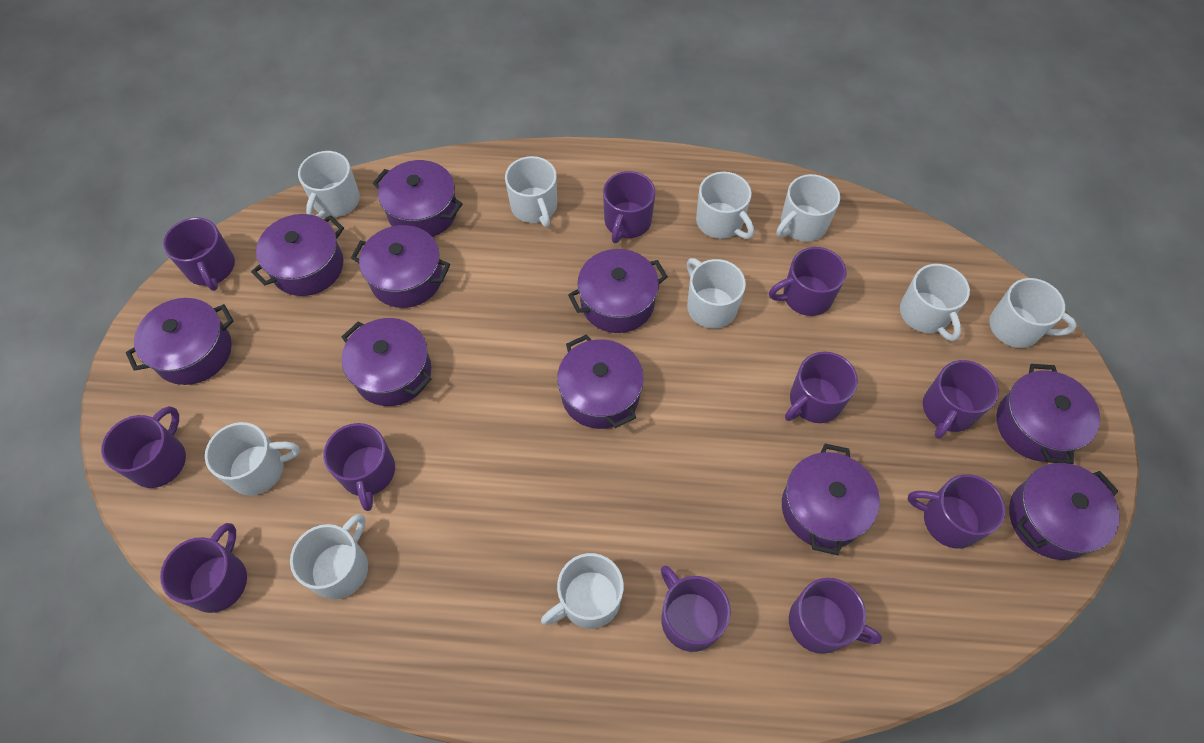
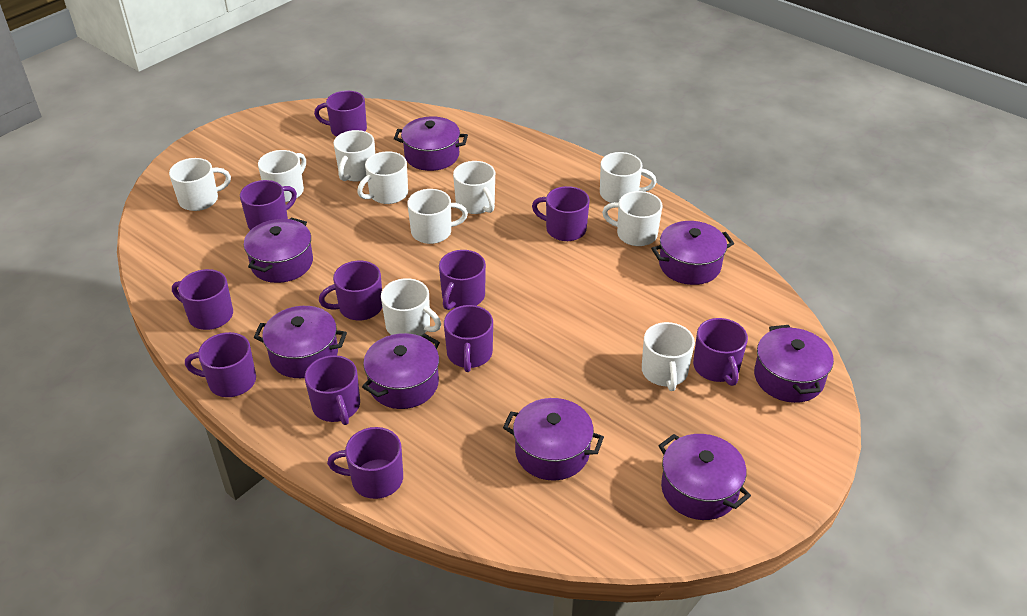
purple pot: [126,298,233,385] [251,214,344,296] [342,318,432,406] [351,225,450,308] [373,160,463,237] [557,334,644,429] [568,249,668,333] [782,444,880,555] [997,364,1100,464] [1009,463,1120,560] = 10 -> [244,217,313,283] [254,306,347,378] [362,333,440,409] [394,116,468,171] [503,398,604,480] [651,221,734,285] [658,434,751,520] [754,325,834,403] = 8

